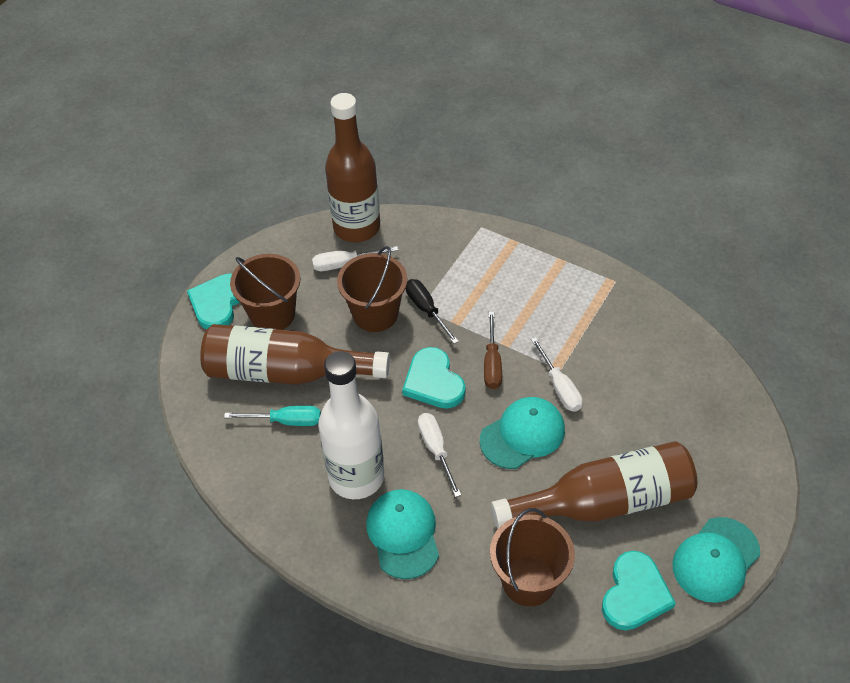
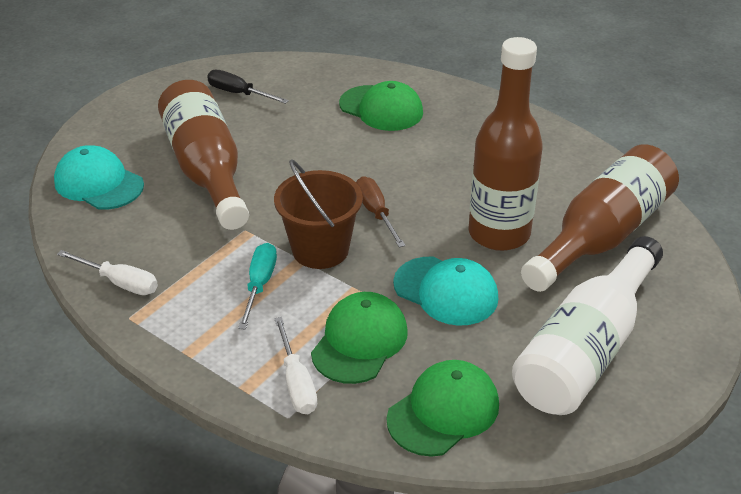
brown bucket: [230,254,300,330] [337,246,407,332] [490,508,575,606] = 3 -> [274,159,363,269] = 1
green cap: none = 0 -> [311,292,408,384] [339,81,423,131] [387,360,499,457] = 3
turquoise cap: [366,489,439,579] [480,397,565,469] [672,517,760,603] = 3 -> [54,145,144,210] [393,257,498,326] = 2
turquoise heart: [187,274,240,330] [402,347,465,409] [602,551,676,630] = 3 -> none = 0
white screwdriver: [312,246,398,271] [418,413,461,497] [531,337,583,412] = 3 -> [57,250,158,295] [274,317,317,414] = 2

